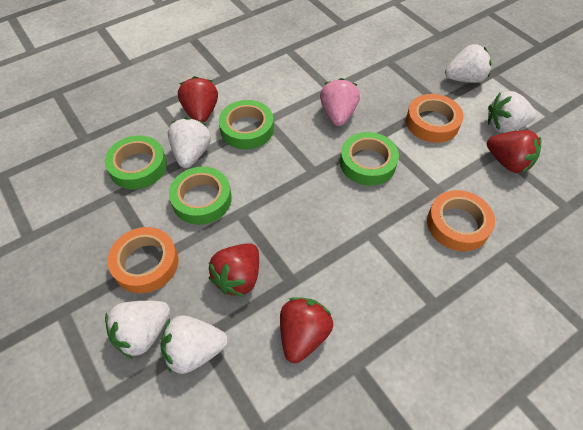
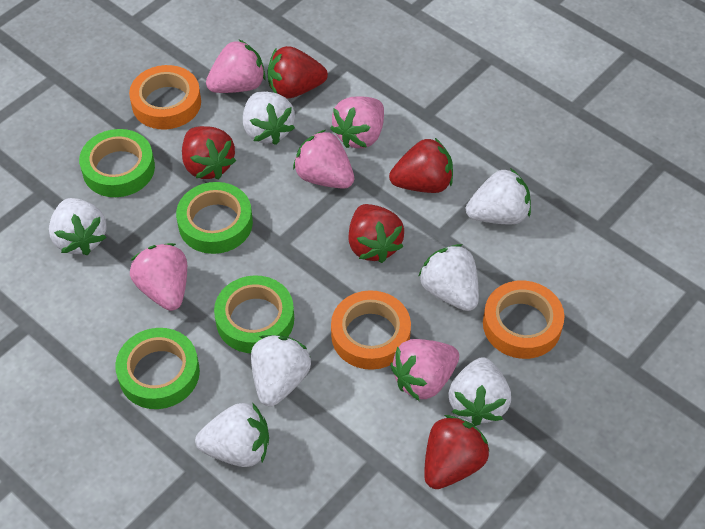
pink strawberry: [320,78,360,126] = 1 -> [130,243,187,311] [206,40,266,93] [293,130,354,189] [330,97,384,148] [390,339,459,401] = 5
red strawberry: [178,76,218,123] [209,243,259,297] [280,298,333,363] [487,130,542,173] = 4 -> [182,126,236,180] [268,46,328,99] [348,204,404,263] [389,138,453,193] [424,415,490,489] = 5
white strawberry: [105,301,170,359] [160,315,228,374] [168,117,211,168] [445,44,492,83] [488,91,536,133] = 5 -> [49,198,107,255] [195,403,269,467] [243,91,295,145] [251,335,311,407] [419,244,479,311] [448,357,511,426] [466,168,531,224] = 7

